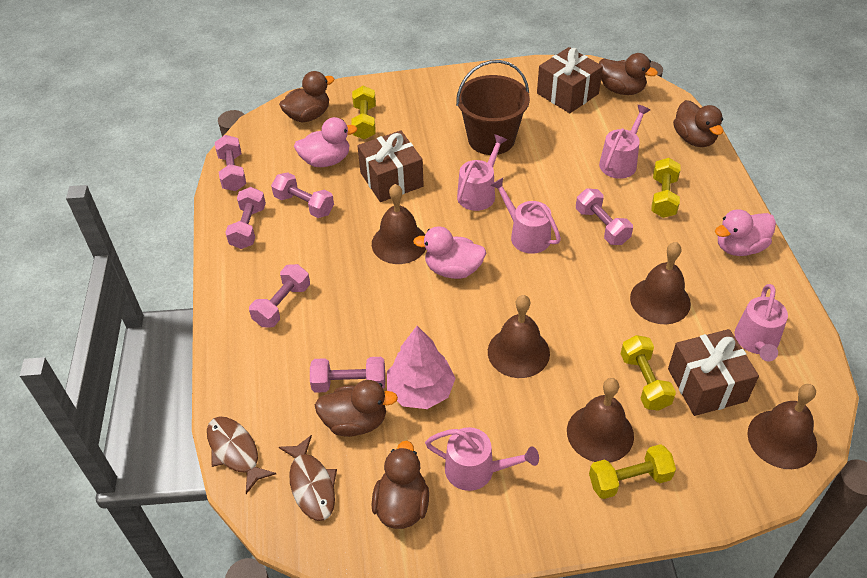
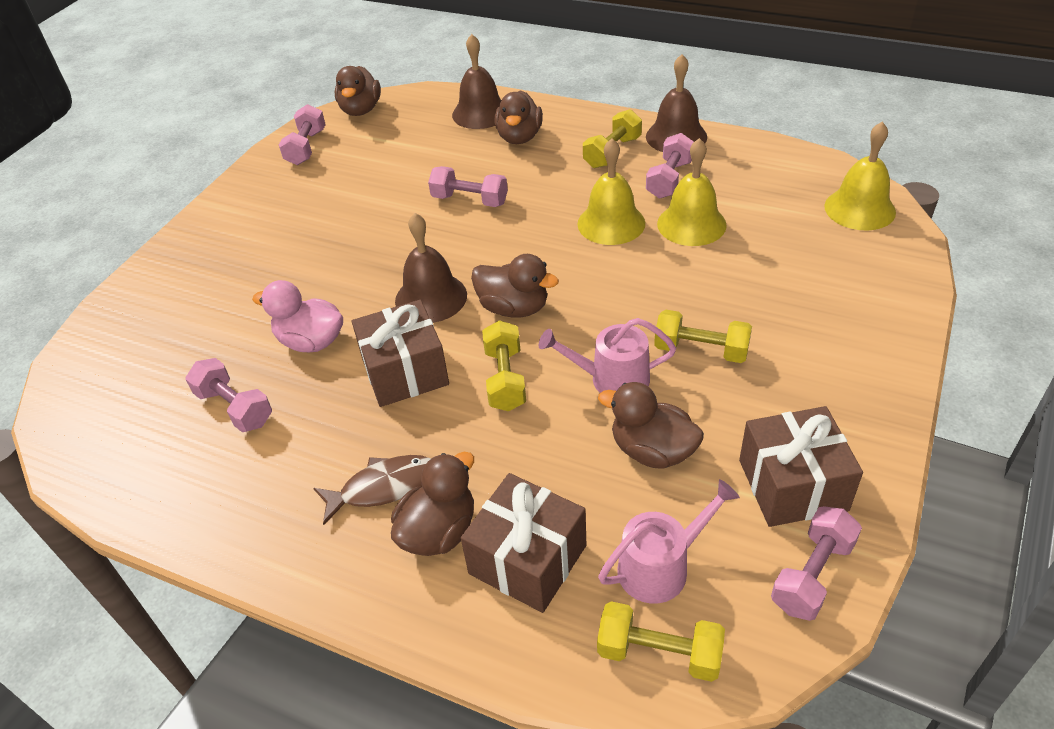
brown bell: [372,184,426,264] [488,295,550,378] [567,378,634,462] [630,242,691,324] [747,384,817,469] = 5 -> [395,213,467,323] [452,34,501,129] [646,54,707,152] = 3
brown bucket: [456,60,530,155] = 1 -> none = 0
brown fish: [207,416,276,494] [279,435,337,521] = 2 -> [314,455,431,525] = 1
pink duck: [294,117,358,167] [413,226,486,279] [715,209,776,256] = 3 -> [252,280,343,352] = 1
pink dumbbell: [215,135,246,191] [225,187,266,249] [249,264,310,328] [271,172,334,218] [310,357,385,393] [576,188,633,245] = 6 -> [185,358,272,432] [279,104,326,165] [428,166,508,207] [646,133,694,199] [771,506,862,621] = 5
pink tree: [387,326,456,409] = 1 -> none = 0
pink watering can: [425,427,539,491] [457,134,507,211] [490,178,561,254] [599,105,650,179] [734,284,788,361] = 5 -> [539,318,676,393] [598,479,740,603] = 2
yellow bell: none = 0 -> [578,138,645,245] [657,138,727,246] [824,121,896,231] = 3

